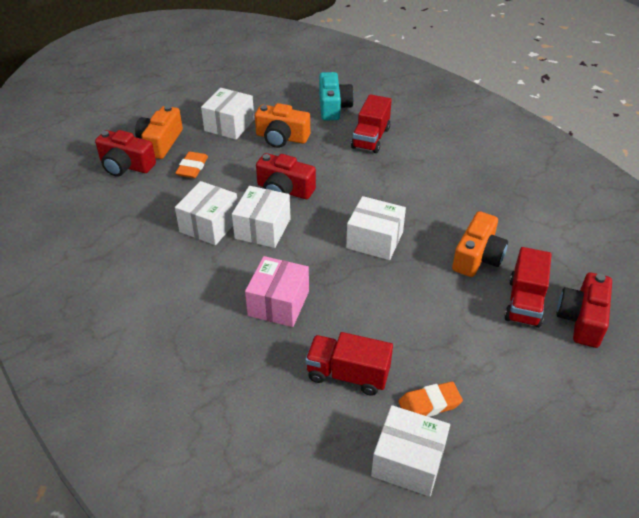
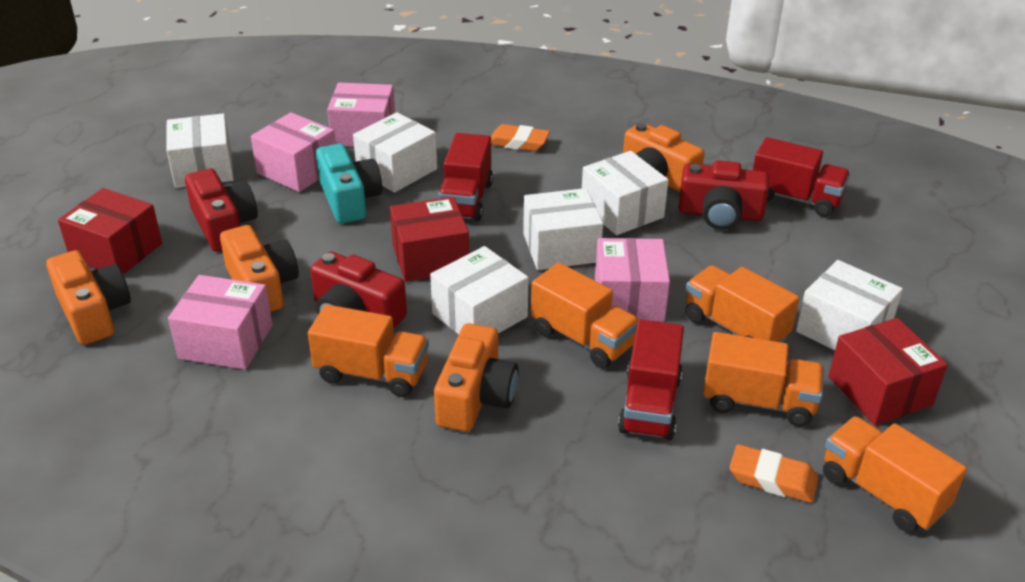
orange camera: [135,105,183,159] [255,103,310,148] [452,211,508,277] = 3 -> [46,250,131,345] [220,225,299,312] [434,323,519,432] [623,122,704,192] = 4
orange truck: none = 0 -> [308,304,429,397] [531,262,639,368] [685,265,799,343] [703,332,824,427] [823,416,967,533] = 5
pink box: [245,256,309,327] = 1 -> [168,275,273,370] [251,112,336,192] [327,83,395,147] [595,238,670,322] = 4
red box: none = 0 -> [58,188,162,275] [390,197,469,282] [828,318,948,425] = 3
white box: [175,181,238,245] [201,88,254,140] [232,186,291,248] [346,196,406,260] [371,405,450,497] = 5 -> [166,113,234,188] [353,112,437,193] [430,246,529,335] [523,188,603,270] [582,151,668,235] [796,260,903,350] = 6

